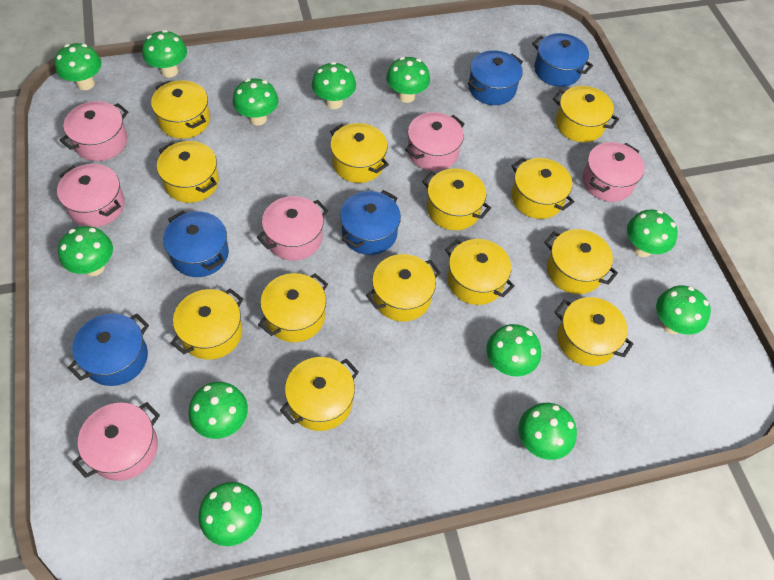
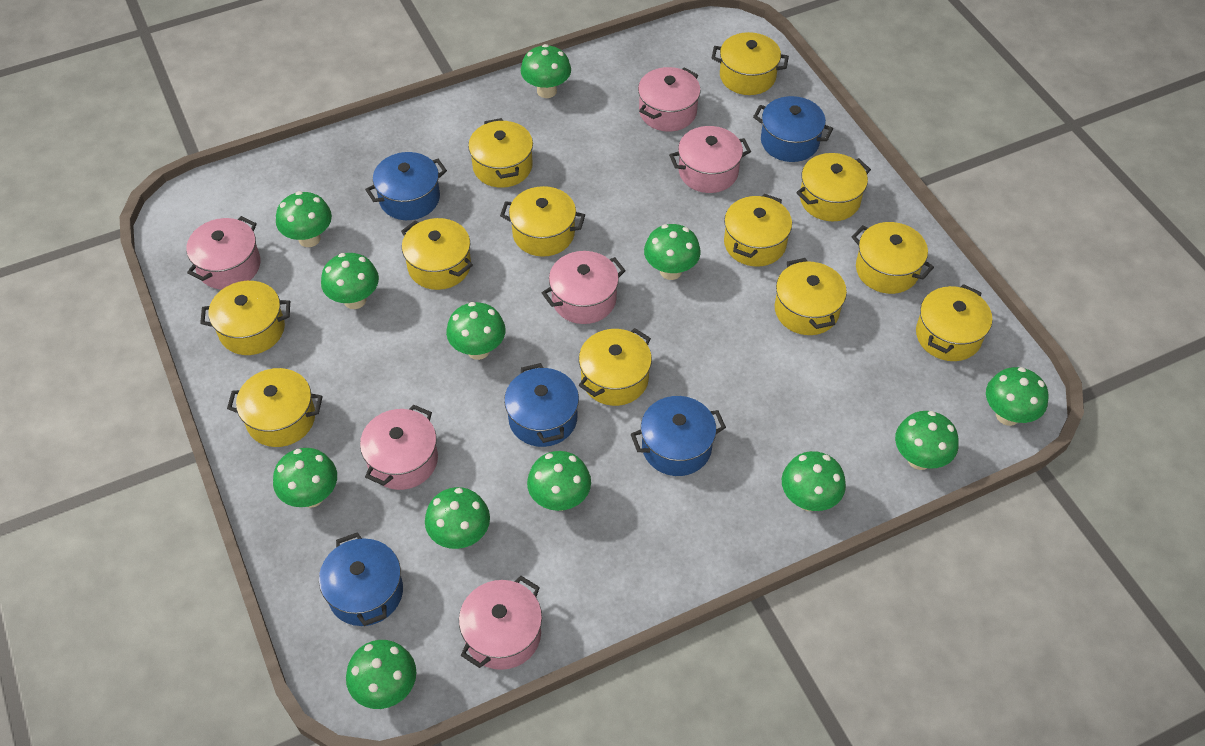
yellow pot: [151,80,210,139] [157,141,219,203] [171,288,243,360] [258,273,328,342] [280,357,359,431] [330,123,389,183] [366,254,441,322] [422,168,491,230] [445,239,515,305] [511,158,574,219] [544,229,618,294] [553,86,619,142] [554,297,633,366] = 13 -> [200,281,290,355] [227,368,323,447] [401,218,473,290] [468,118,533,188] [500,186,585,257] [579,328,652,406] [712,32,789,95] [724,194,792,267] [775,258,847,335] [796,153,871,221] [852,222,934,294] [916,284,992,361] = 12

